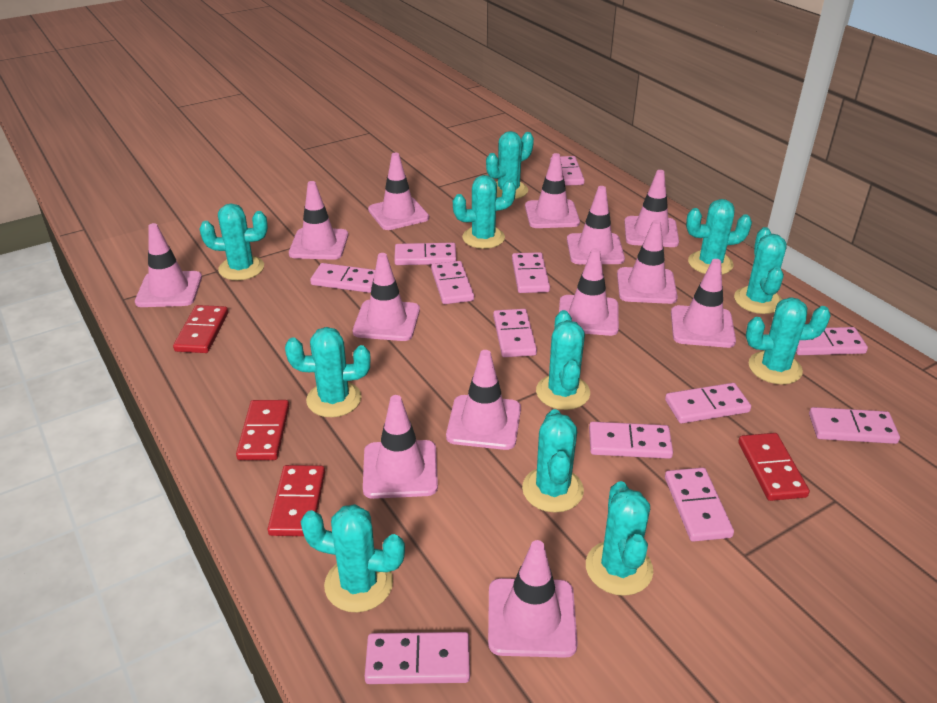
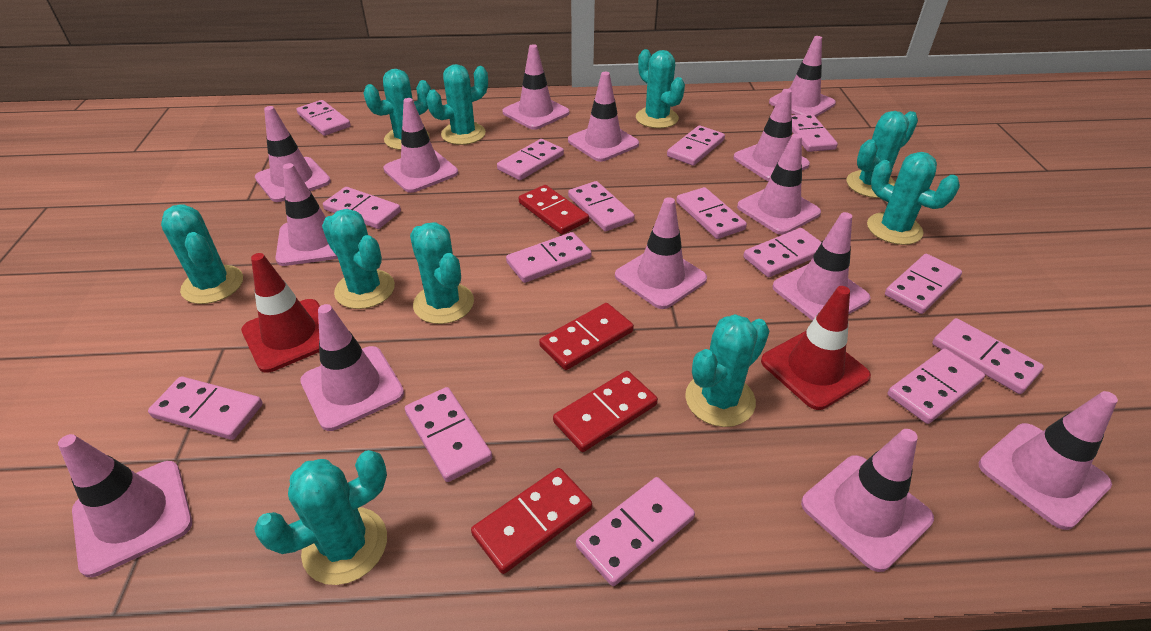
pink domino: [310,263,375,293] [364,632,470,684] [394,243,456,265] [431,261,474,304] [493,309,537,357] [512,252,550,293] [550,156,585,186] [589,422,673,459] [665,383,751,424] [665,467,734,542] [796,327,868,355] [809,407,900,444] = 12 -> [148,376,263,440] [297,100,351,136] [323,187,401,229] [405,387,492,482] [497,139,564,180] [506,232,592,283] [568,181,635,231] [576,477,695,586] [667,125,725,166] [676,187,747,239] [743,228,822,277] [792,114,838,152] [885,254,962,314] [888,348,985,424] [932,318,1044,394] = 15
pink traffic cone: [135,223,202,307] [289,181,348,260] [353,253,420,341] [363,395,438,499] [368,153,429,230] [446,350,521,450] [488,540,578,658] [525,153,580,228] [559,248,619,336] [567,186,625,264] [617,220,678,304] [624,170,679,247] [671,259,736,348] = 13 -> [58,434,192,577] [255,106,331,202] [276,163,338,266] [300,304,404,431] [383,98,458,193] [502,44,570,130] [568,72,639,162] [615,197,707,309] [733,89,810,181] [737,134,821,235] [769,36,836,117] [772,212,871,321] [801,429,934,572] [979,391,1118,530] = 14
red traffic cone: none = 0 -> [241,253,320,373] [761,286,871,410] = 2
turquoise cactus: [199,203,268,281] [285,327,371,417] [301,504,405,613] [453,175,516,249] [486,131,534,199] [522,409,584,513] [536,310,590,410] [586,481,653,596] [686,199,752,275] [734,227,787,314] [746,297,831,385] = 11 -> [161,204,243,304] [254,450,387,585] [322,209,395,309] [363,69,431,150] [410,222,474,324] [426,64,488,145] [636,49,685,128] [685,314,769,427] [847,111,918,198] [867,152,960,245] = 10

